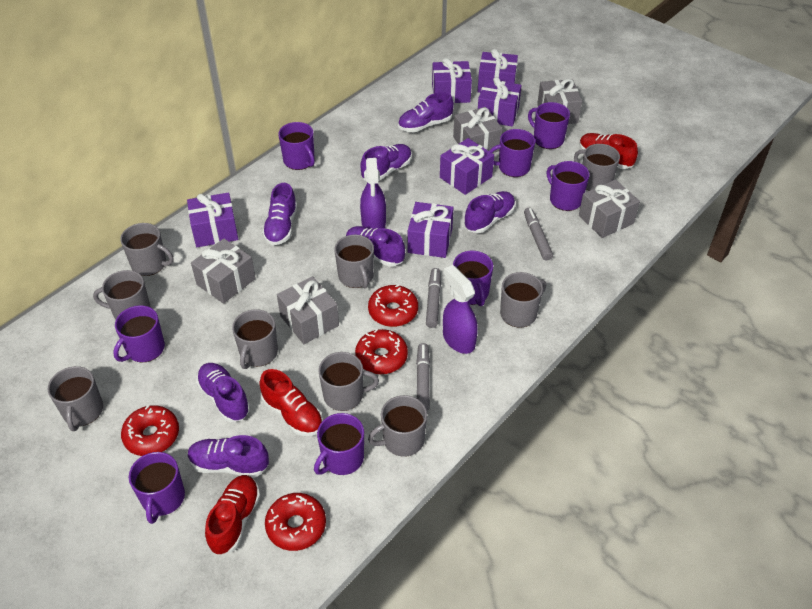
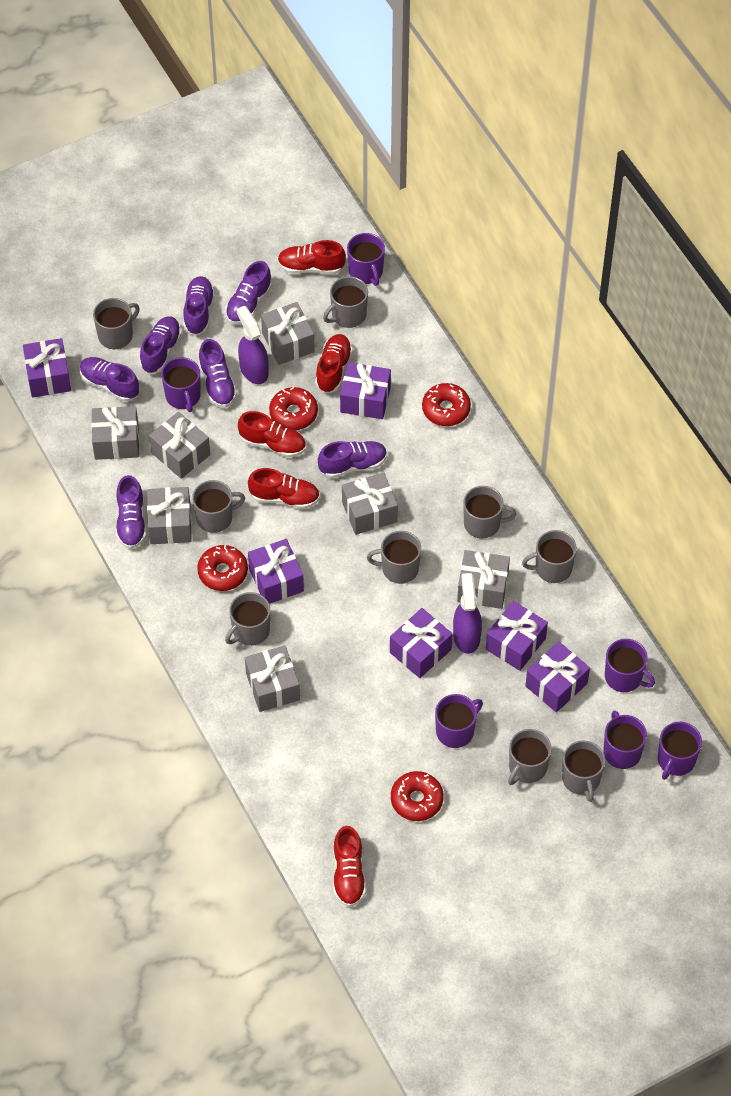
grey gift: [191,239,256,304] [277,276,339,344] [453,107,503,153] [537,79,582,124] [579,179,640,238] = 5 -> [91,406,139,460] [147,487,192,544] [149,412,210,479] [245,645,300,712] [261,302,315,365] [342,472,398,535] [457,550,510,609] = 7
grey marker: [416,343,430,411] [426,268,441,328] [524,208,553,260] = 3 -> none = 0
purple mug: [113,305,165,362] [129,452,185,524] [278,122,315,170] [314,413,364,475] [453,251,493,306] [490,129,535,177] [528,102,570,149] [547,161,589,211] = 8 -> [161,357,201,412] [347,233,385,286] [435,694,483,748] [603,711,647,769] [605,639,655,692] [658,722,702,780] = 6
red shoe: [205,475,260,555] [259,369,323,436] [579,133,638,169] = 3 -> [238,411,306,457] [248,468,320,509] [277,240,346,274] [315,334,353,393] [333,826,366,907] = 5

